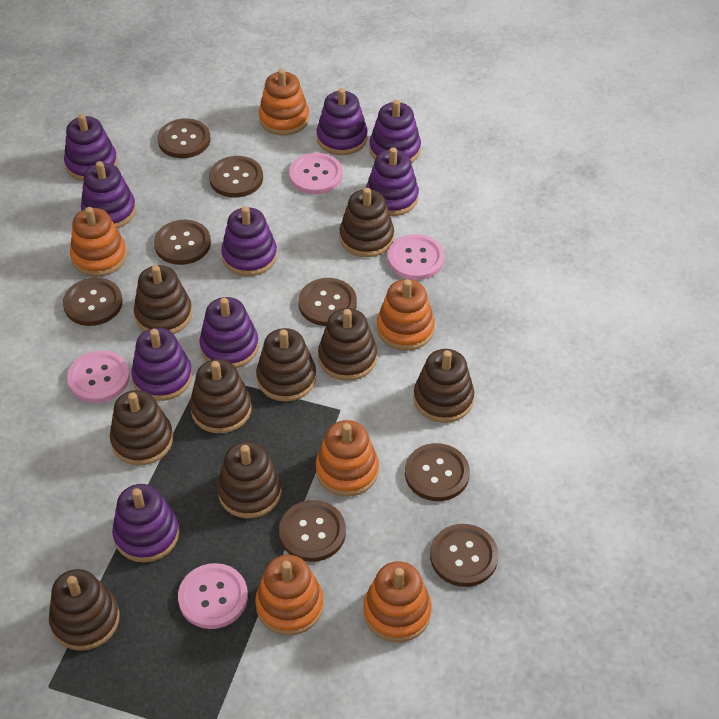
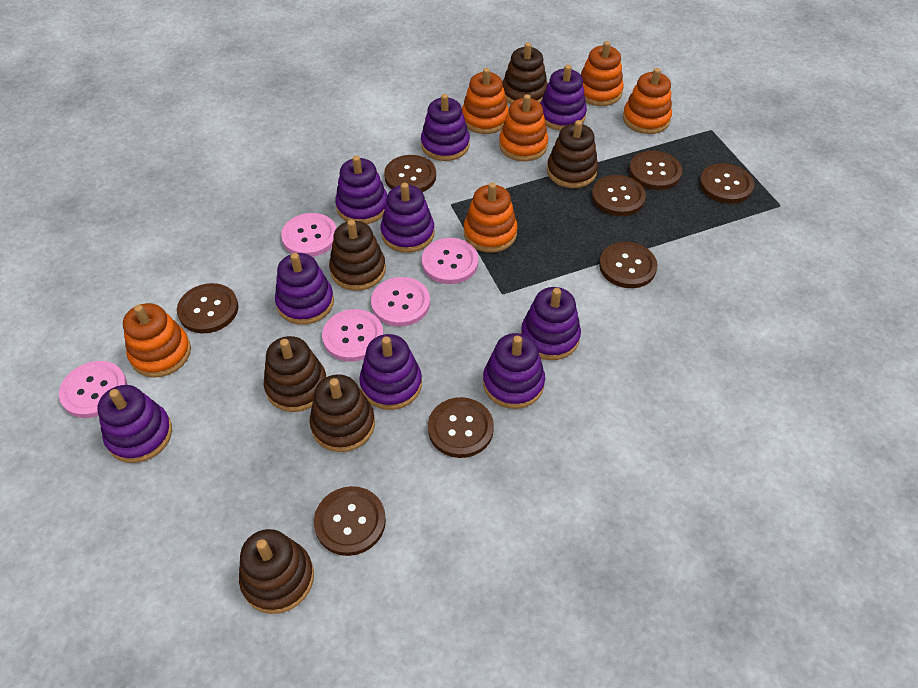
brown stacking toy: [49,569,120,651] [110,390,173,465] [134,265,192,334] [190,359,252,433] [217,441,282,519] [256,328,316,402] [318,308,377,381] [340,188,394,257] [413,349,474,423] = 9 -> [239,529,314,614] [264,336,327,412] [309,374,375,452] [329,220,386,291] [502,42,548,104] [547,120,598,188] = 6
pink button: [67,350,130,403] [178,563,248,629] [289,153,343,194] [388,234,445,280] = 4 -> [59,361,127,418] [281,213,336,257] [322,309,384,362] [371,277,430,327] [422,238,478,284] = 5

